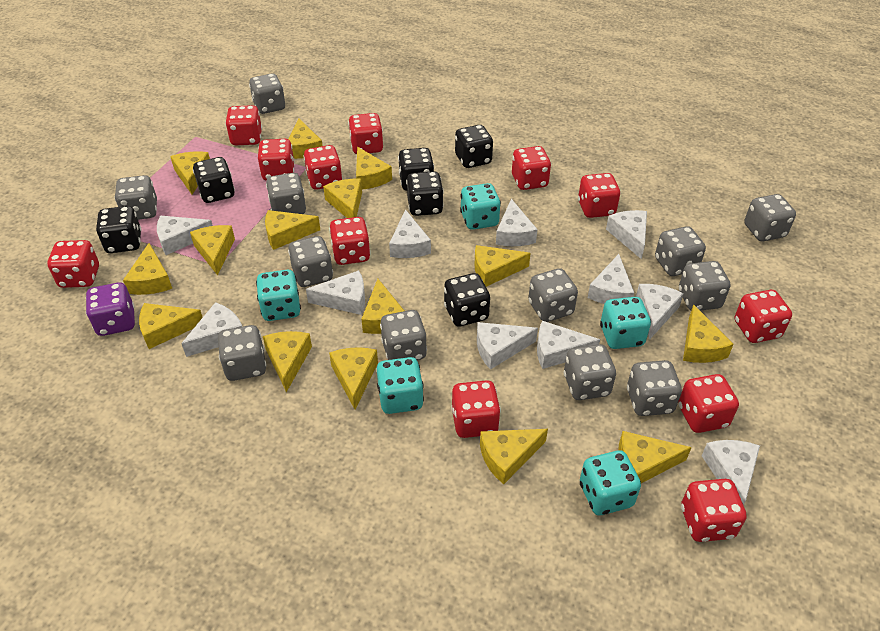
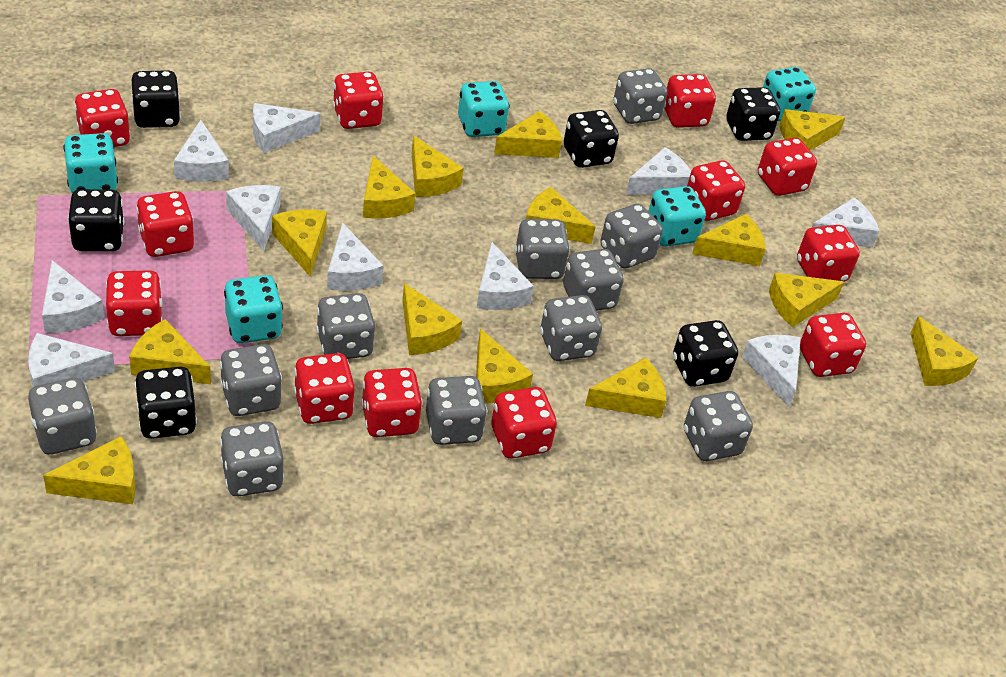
grey dice: [115,175,157,220] [218,325,267,381] [249,73,285,114] [266,173,306,214] [288,236,333,287] [380,310,427,360] [528,268,578,322] [564,344,616,400] [627,360,682,416] [655,226,706,276] [679,261,730,311] [744,194,796,241] = 12 -> [28,378,97,455] [220,344,282,416] [220,421,284,496] [316,293,375,359] [426,376,487,445] [515,219,570,279] [540,295,602,361] [563,249,624,311] [600,204,663,268] [613,68,668,124] [684,391,753,461] = 11
purple dice: [86,282,135,336] = 1 -> none = 0
white cheese: [157,216,213,255] [181,302,242,357] [306,270,365,315] [389,209,431,258] [477,322,538,370] [496,199,538,246] [537,321,600,369] [588,254,634,304] [606,210,647,259] [636,284,684,339] [702,440,760,505] = 11 -> [28,333,115,387] [42,260,104,333] [174,120,229,182] [226,185,281,251] [253,103,321,153] [327,223,384,291] [477,242,534,310] [626,147,691,195] [742,335,801,407] [812,198,879,248] = 10
yellow cheese: [123,243,172,295] [139,303,203,349] [170,151,210,194] [190,225,235,276] [263,331,312,392] [265,210,320,250] [288,119,323,159] [323,179,362,218] [329,347,378,409] [356,147,392,189] [361,279,404,334] [474,245,531,287] [480,429,548,484] [618,431,692,483] [683,304,734,363] = 15 -> [43,436,135,504] [129,319,211,384] [272,209,327,277] [363,155,416,219] [402,283,462,355] [412,136,464,197] [476,328,533,403] [494,111,562,158] [526,187,596,244] [585,358,666,418] [692,214,766,266] [769,273,844,327] [779,109,846,150] [910,316,978,386] = 14

